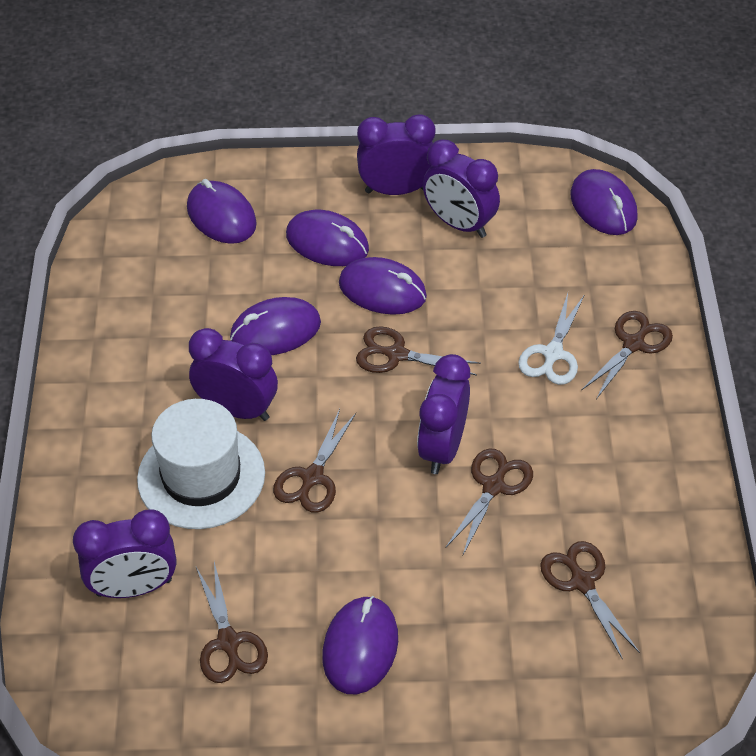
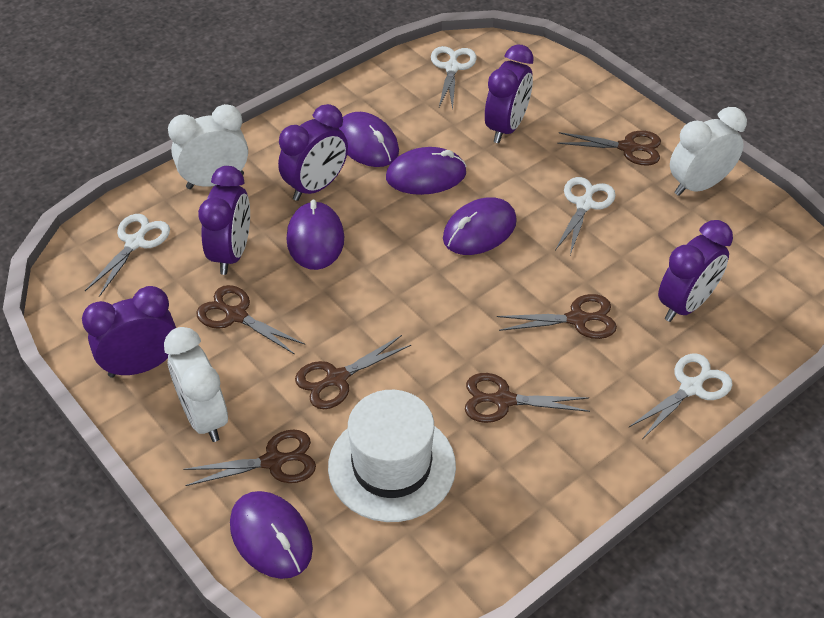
purple mouse: [187,179,257,244] [230,297,321,355] [286,210,369,266] [322,596,398,695] [339,257,427,315] [571,169,638,235] = 6 -> [230,491,313,579] [286,200,344,270] [338,112,399,167] [386,147,466,195] [443,197,517,255] = 5
white clock: none = 0 -> [164,327,228,442] [168,104,248,189] [670,107,747,196] = 3
white scissors: [518,293,584,385] = 1 -> [85,214,170,297] [431,46,477,110] [555,177,616,255] [629,354,733,439] = 4

